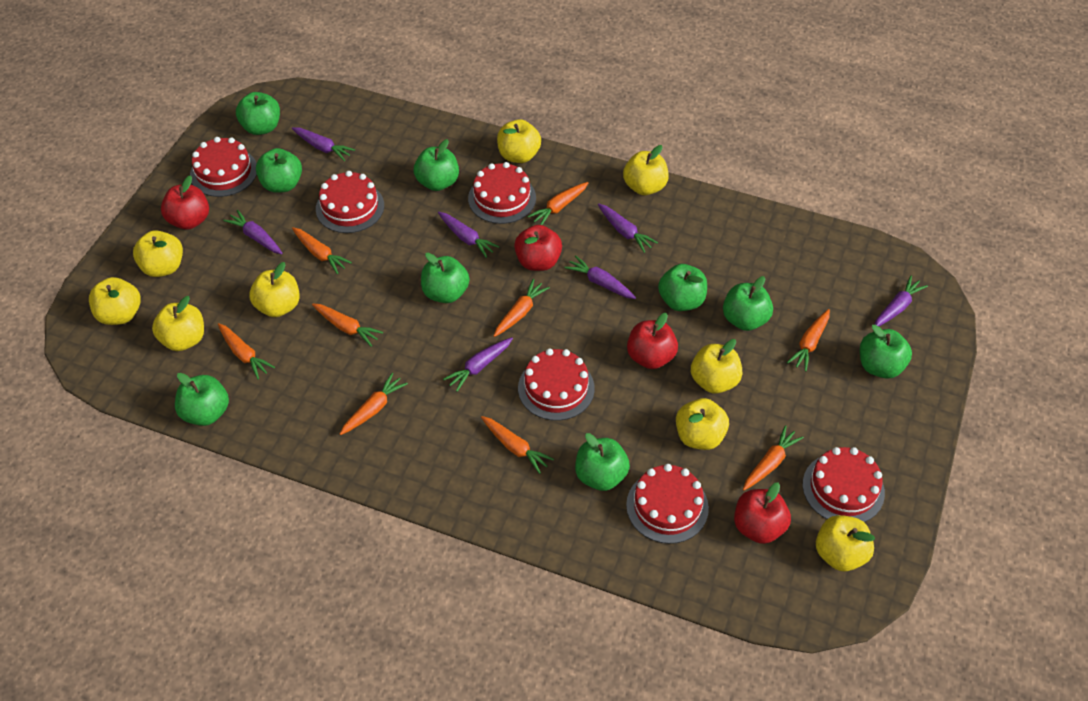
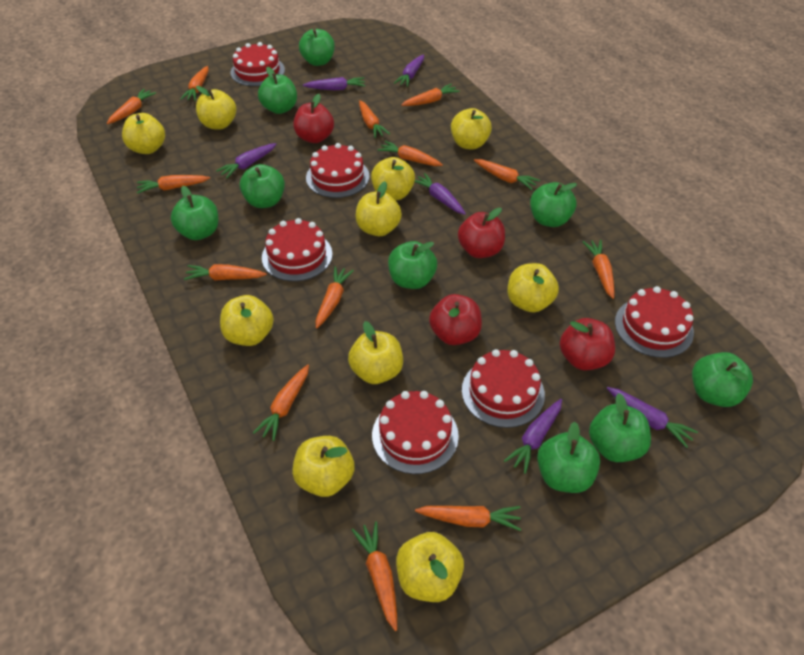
orange carrot: [218,323,275,379] [292,227,352,274] [312,303,383,346] [340,373,408,435] [481,416,554,474] [494,279,550,337] [527,182,588,225] [743,425,804,490] [787,309,830,371] = 9 -> [107,89,156,124] [137,175,210,194] [180,66,209,101] [184,264,267,281] [253,365,309,441] [316,266,354,329] [351,521,397,631] [359,100,390,138] [377,141,443,166] [401,84,460,106] [415,506,521,531] [474,159,540,190] [583,240,615,299] = 13
purple carrot: [223,210,283,254] [292,127,355,161] [438,212,500,258] [443,337,513,392] [564,255,636,299] [598,203,658,253] [874,276,928,327] = 7 -> [216,143,276,179] [303,77,365,90] [394,54,424,87] [415,173,466,215] [504,399,562,474] [607,387,698,448] = 6
yellow apple: [89,277,141,325] [133,230,183,277] [152,296,204,351] [249,262,300,317] [497,119,541,163] [623,145,669,195] [676,398,729,450] [691,339,742,394] [816,515,875,571] = 9 -> [122,113,165,154] [196,86,236,130] [220,295,274,346] [292,436,355,497] [348,321,403,384] [356,181,402,236] [371,157,415,201] [396,532,464,602] [451,108,492,149] [507,263,559,312] = 10

